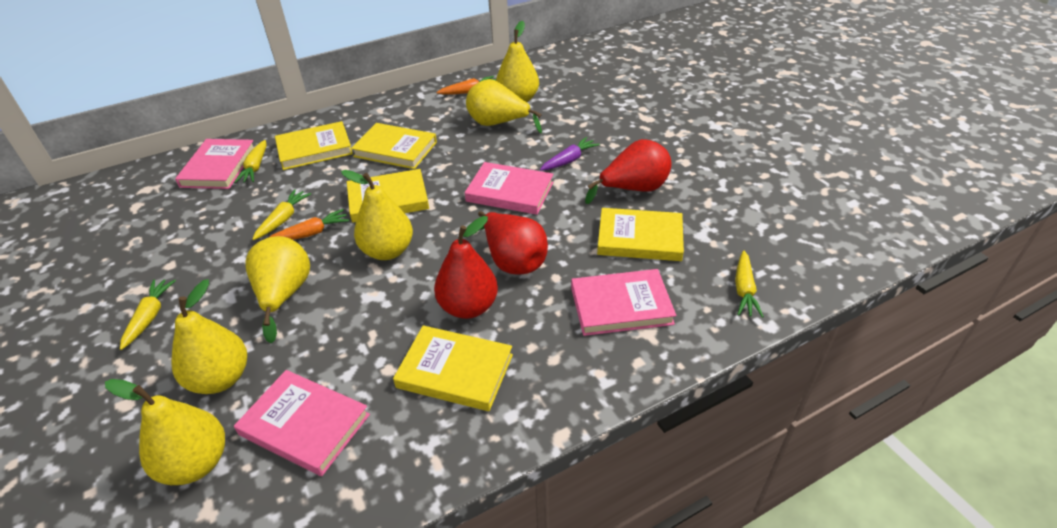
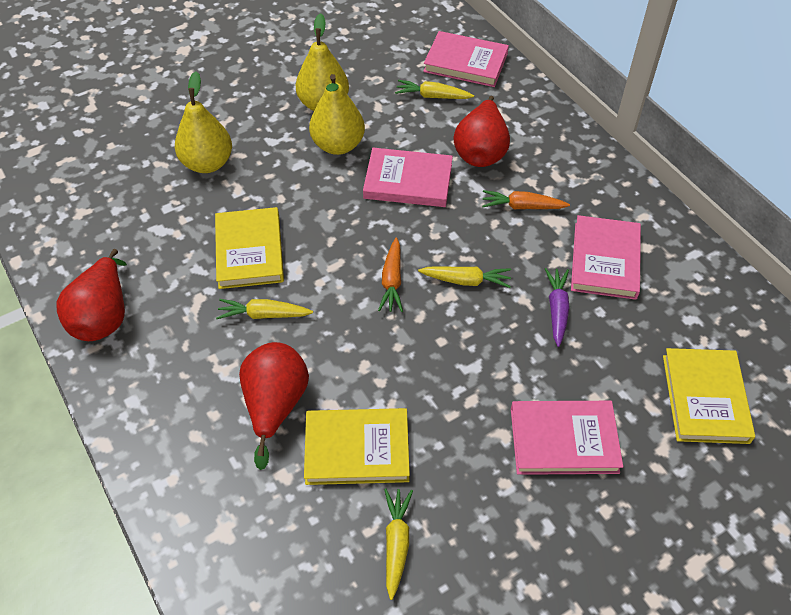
yellow book: [275,121,353,170] [347,169,429,223] [351,123,437,169] [393,325,513,411] [597,208,684,261] = 5 -> [215,207,284,289] [304,408,410,485] [663,348,755,444] = 3
yellow pear: [105,379,225,485] [172,279,247,394] [245,236,310,343] [341,170,413,260] [466,79,542,133] [496,21,539,102] = 6 -> [175,71,232,173] [296,13,349,111] [309,74,365,155] = 3

